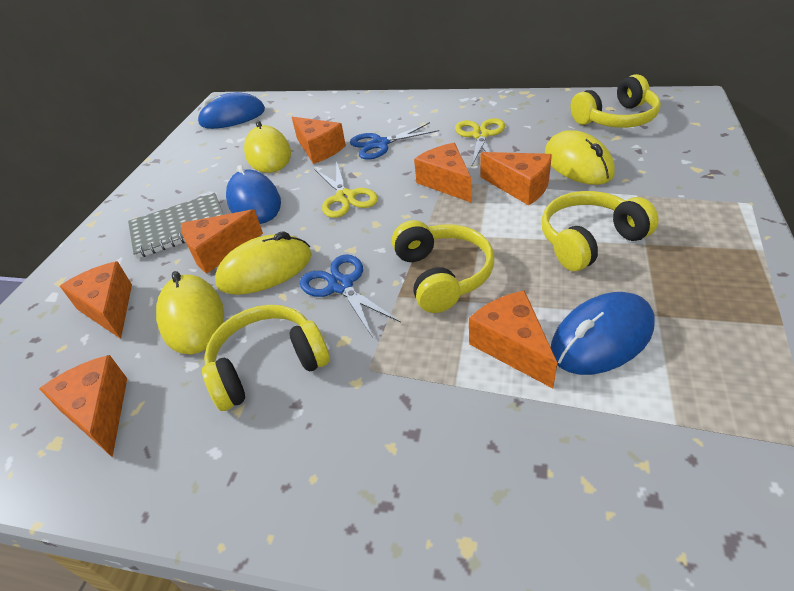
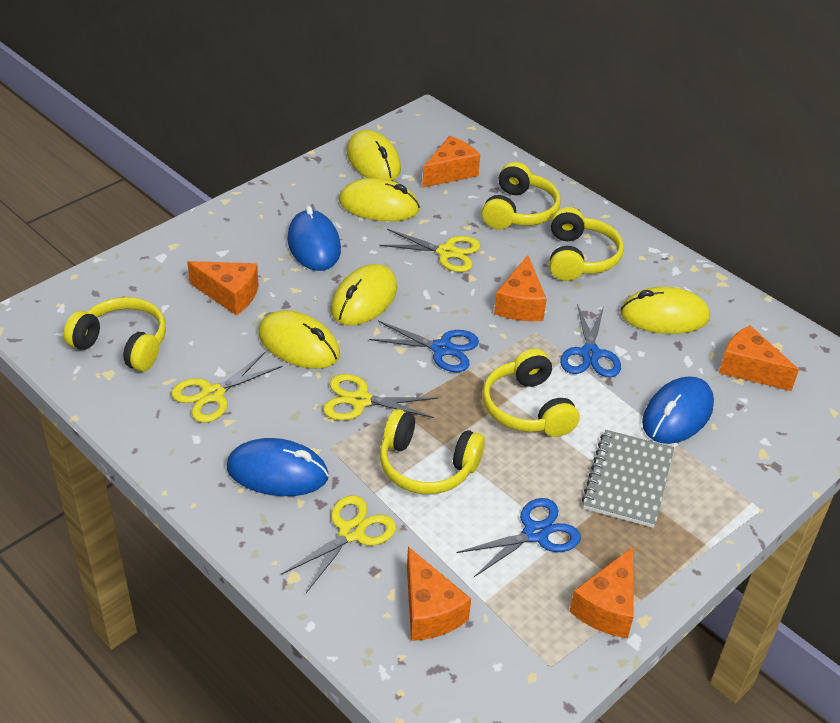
blue scissors: [300,254,401,338] [350,122,439,160] = 2 -> [369,321,479,372] [456,498,581,577] [560,304,621,377] = 3
orange cheese: [39,355,127,457] [60,261,132,339] [181,209,263,273] [292,117,346,164] [414,143,472,203] [469,290,557,388] [481,152,552,205] = 7 -> [187,261,259,315] [407,547,471,641] [422,136,480,188] [494,255,547,321] [569,546,634,638] [719,325,799,391] = 6
yellow headphones: [202,305,330,411] [392,220,494,313] [541,191,659,271] [570,74,661,128] = 4 -> [64,297,166,372] [380,409,485,494] [482,162,561,230] [482,349,579,437] [550,207,624,281] = 5
yellow mouse: [156,271,224,354] [215,231,312,295] [244,121,291,173] [545,130,615,185] = 4 -> [258,310,340,369] [331,264,397,325] [339,178,420,221] [347,130,401,181] [620,287,710,334] = 5
yellow scissors: [314,161,378,218] [455,118,505,165] = 2 -> [171,352,283,423] [281,495,396,593] [323,374,438,421] [380,229,481,272] = 4

